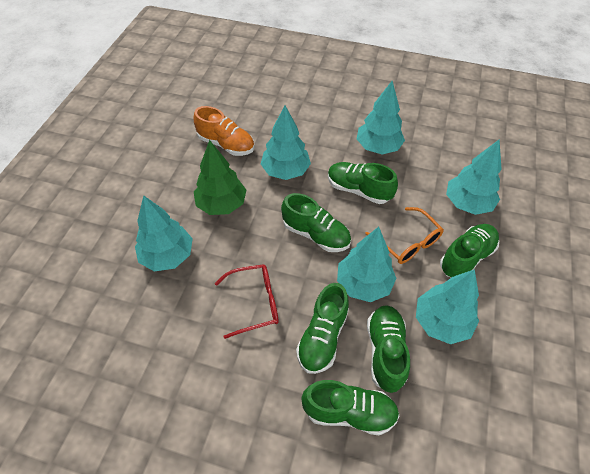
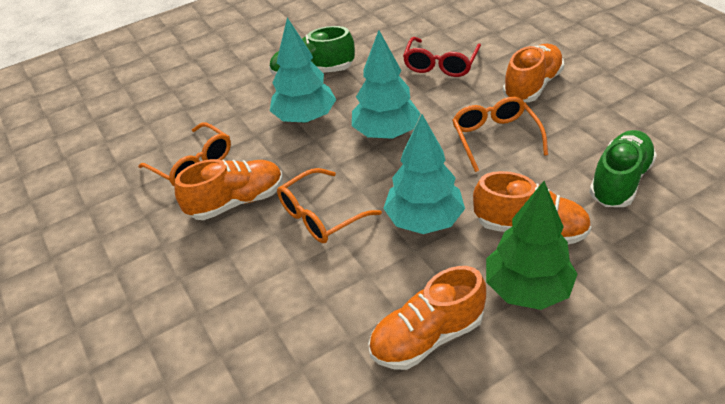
green shoe: [281,193,351,252] [296,283,349,374] [301,380,399,435] [328,162,398,204] [367,305,410,393] [440,224,499,278] = 6 -> [269,26,355,76] [589,130,657,207] = 2
orange glasses: [365,207,444,264] = 1 -> [138,122,231,186] [277,168,382,243] [452,97,548,172] = 3
orange shoe: [194,106,254,156] = 1 -> [175,159,283,220] [369,266,486,370] [473,171,591,244] [503,44,564,102] = 4
turquoise tree: [135,195,193,271] [261,105,311,180] [337,227,397,302] [357,81,405,154] [416,269,479,344] [446,140,501,215] = 6 -> [270,18,336,123] [352,30,421,139] [383,114,465,234] = 3

